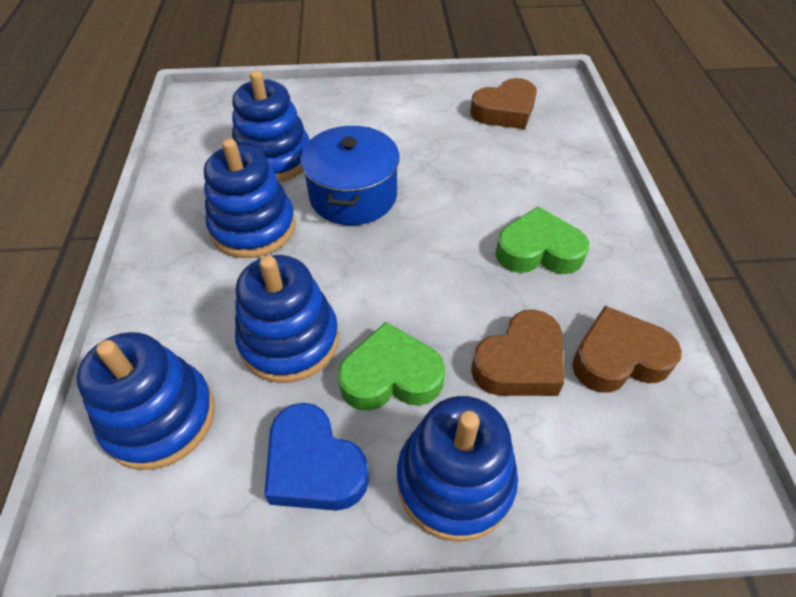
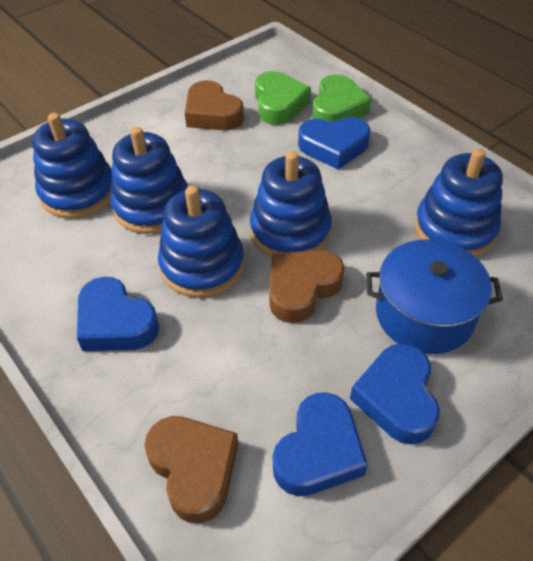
blue heart: [264,403,369,511] = 1 -> [77,277,159,351] [273,392,368,496] [298,117,370,170] [350,343,440,445] = 4

